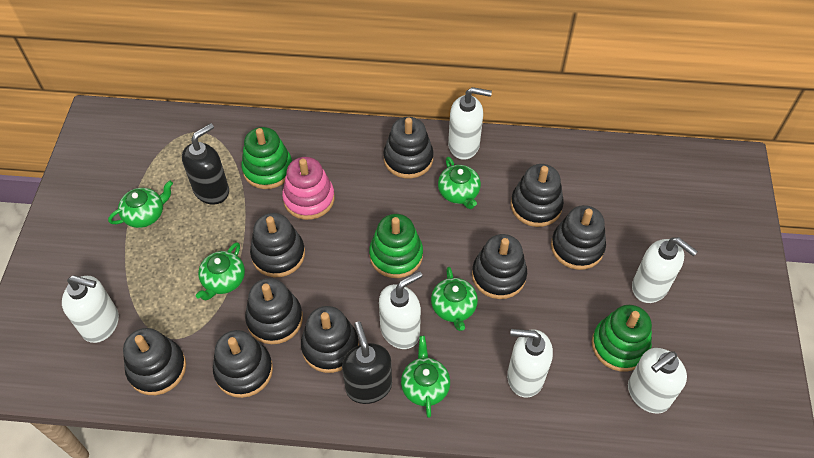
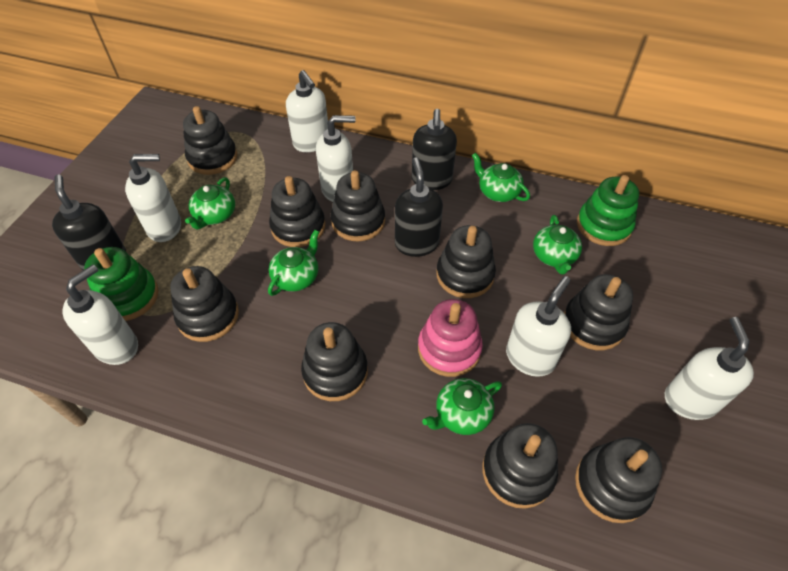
black soap dispenser: [182,123,229,205] [342,321,392,404] = 2 -> [52,174,126,270] [395,157,443,257] [412,109,457,190] = 3
green stacking toy: [241,127,292,189] [369,214,423,278] [592,305,652,371] = 3 -> [84,247,159,321] [577,175,639,246] = 2

